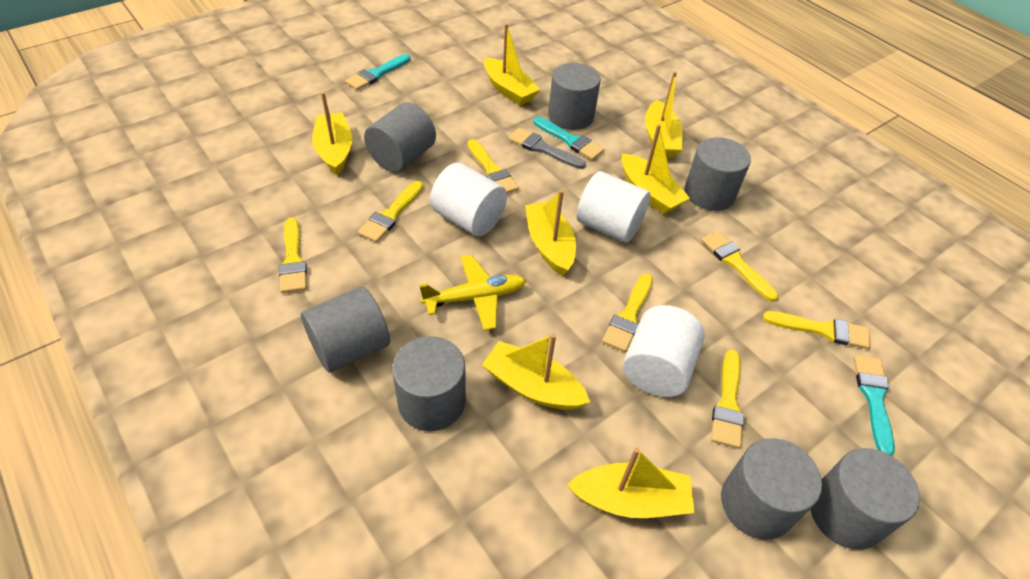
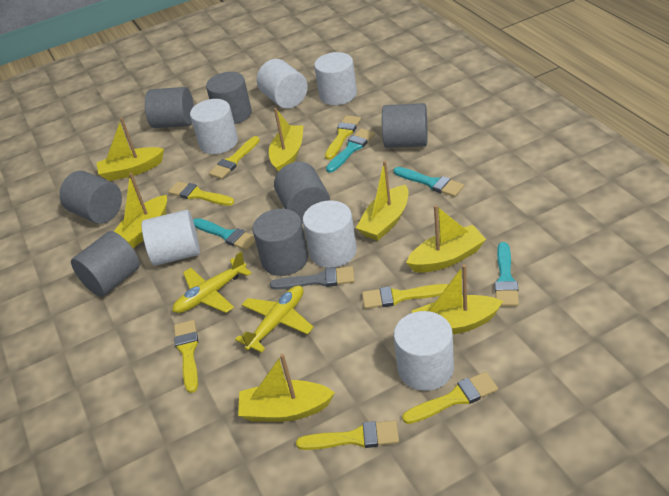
turquoise brush: [345,54,410,90] [533,116,604,160] [854,355,895,455] = 3 -> [193,218,255,250] [326,128,375,173] [393,167,464,197] [494,242,519,306] = 4
white cylinder: [430,162,507,236] [576,171,650,243] [623,305,705,397] = 3 -> [141,210,200,266] [190,99,238,154] [257,59,308,109] [303,200,357,268] [314,52,357,105] [394,311,454,391] = 6
yellow plane: [420,255,526,331] = 1 -> [172,251,252,313] [235,285,314,353] = 2

